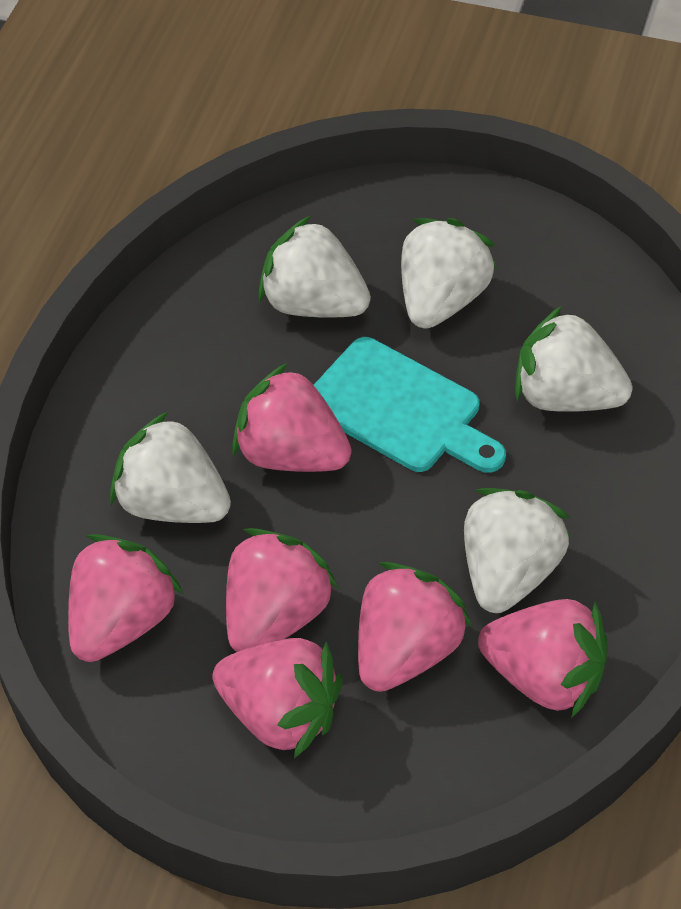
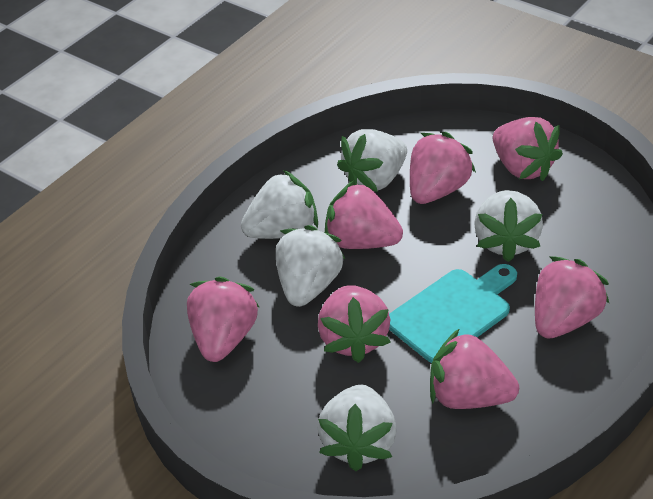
pink strawberry: [68,534,183,662] [212,638,343,759] [226,528,338,652] [232,363,352,472] [358,562,472,692] [478,599,608,718] = 6 -> [187,277,260,362] [318,285,391,363] [325,180,403,249] [410,132,476,204] [430,328,519,409] [493,117,563,181] [535,256,609,339] = 7

